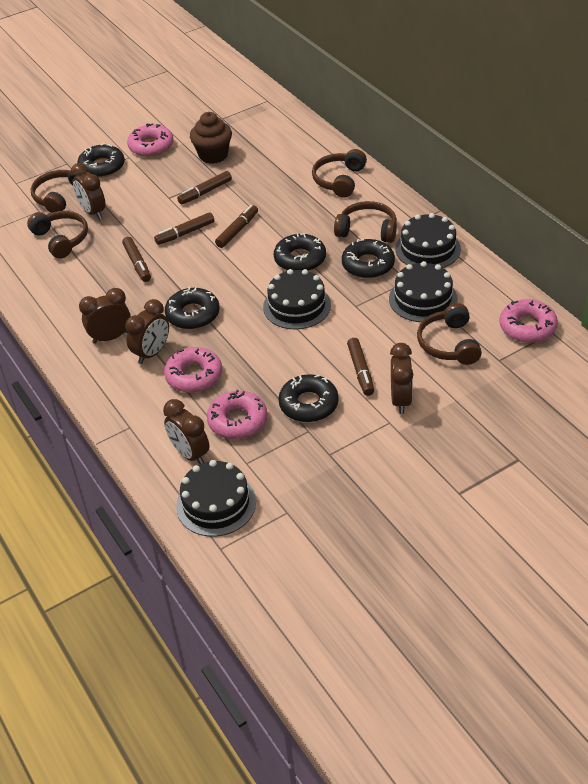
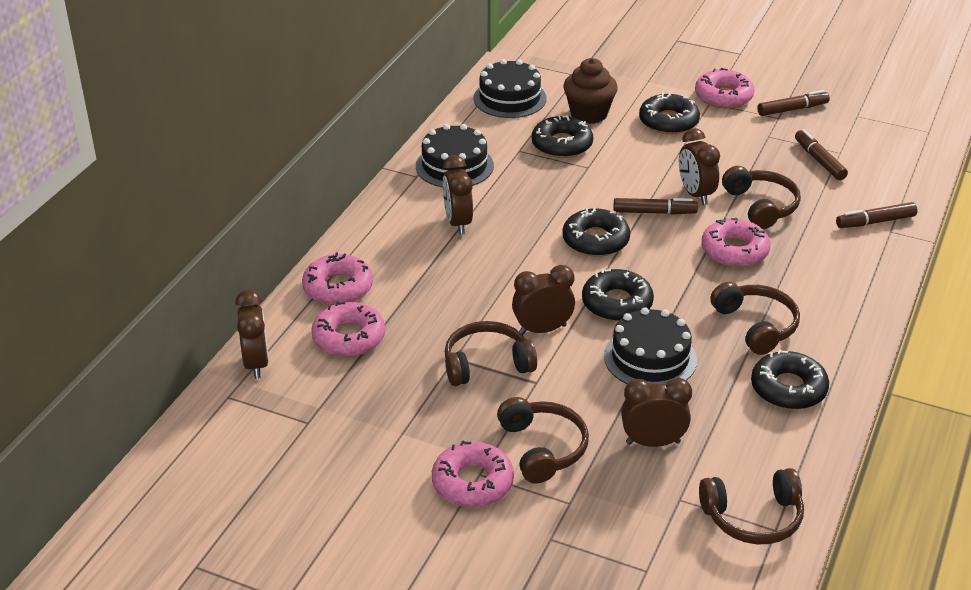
black cake: [176,460,256,537] [263,269,331,330] [389,261,458,322] [395,213,461,268] = 4 -> [416,124,494,188] [473,59,546,118] [604,307,697,385] = 3
brown marker: [122,237,151,282] [154,212,214,245] [177,171,232,204] [215,205,258,248] [347,338,374,396] = 5 -> [614,198,698,215] [757,90,830,116] [795,129,848,180] [836,202,918,228] = 4
pink donut: [127,123,174,157] [164,347,222,393] [207,390,267,439] [499,299,558,343] = 4 -> [302,252,373,305] [311,302,385,357] [432,440,514,507] [695,68,755,109] [701,218,770,268] = 5

